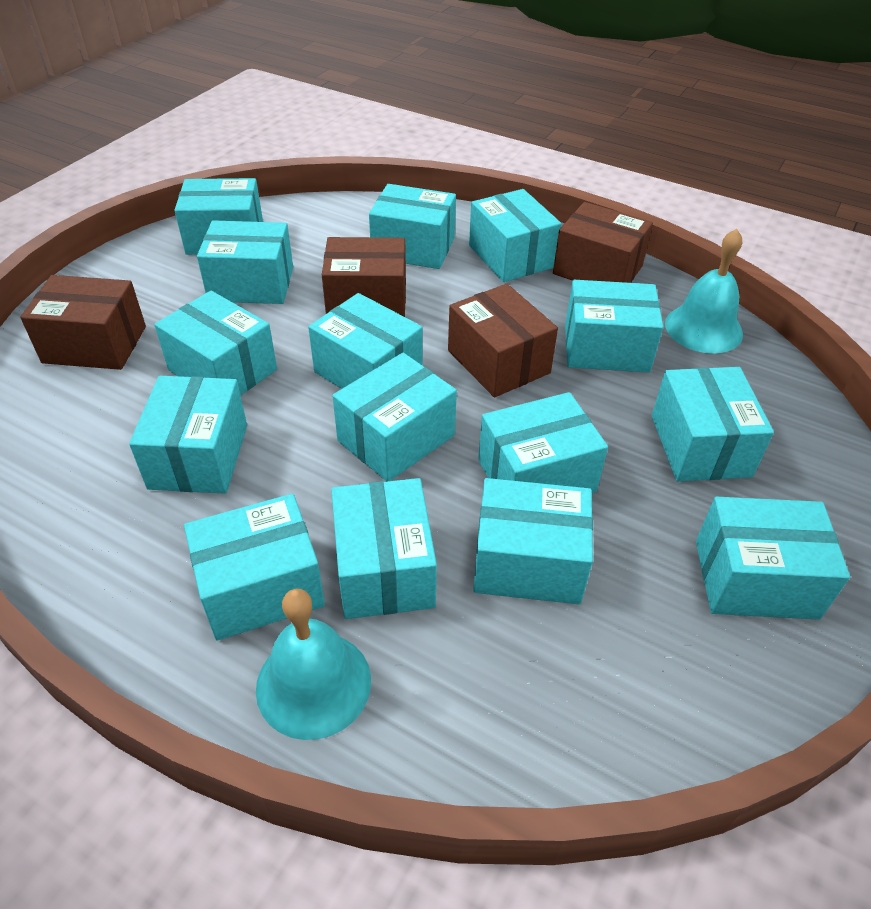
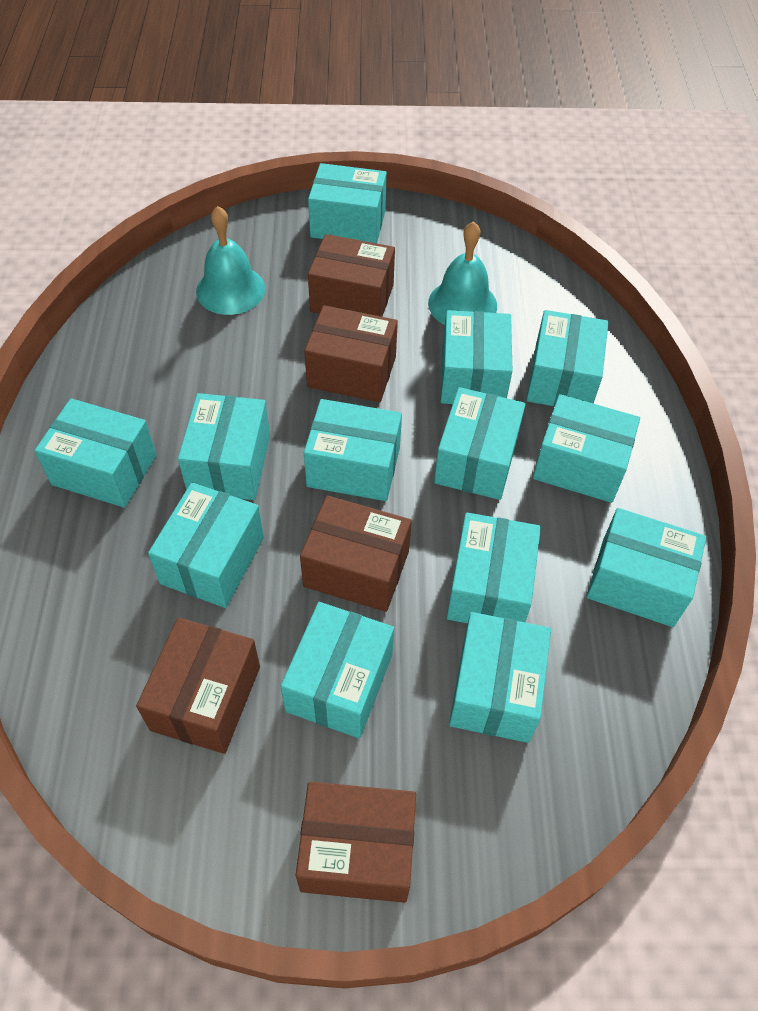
brown box: [20,275,146,370] [322,237,406,317] [448,284,558,397] [553,202,653,283] = 4 -> [136,618,260,754] [296,781,416,903] [300,495,412,612] [304,305,398,402] [308,234,395,317] = 5
turquoise box: [129,376,247,494] [154,291,277,395] [174,178,263,255] [184,494,325,641] [197,220,293,304] [308,293,423,389] [331,478,437,619] [332,353,457,481] [369,184,456,269] [469,189,562,282] [473,478,593,604] [478,392,608,493] [565,280,663,373] [652,367,774,482] [696,497,850,620] = 15 -> [34,398,156,508] [148,483,264,608] [178,393,270,500] [280,602,394,738] [304,399,402,501] [308,163,387,243] [434,387,526,500] [440,310,512,404] [447,513,541,623] [449,612,551,743] [526,310,609,407] [533,394,640,503] [586,508,706,627] = 13

